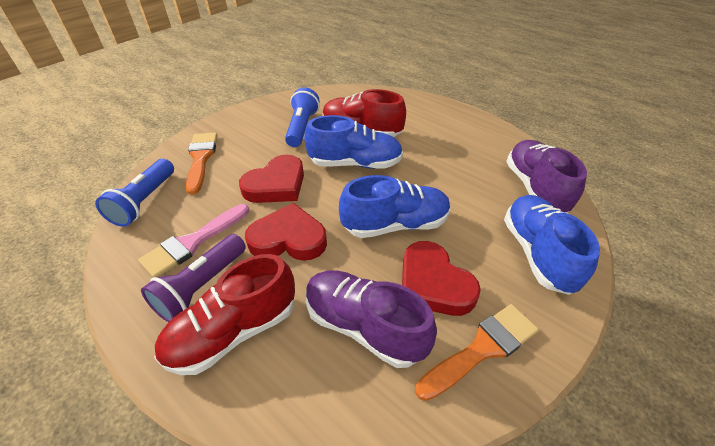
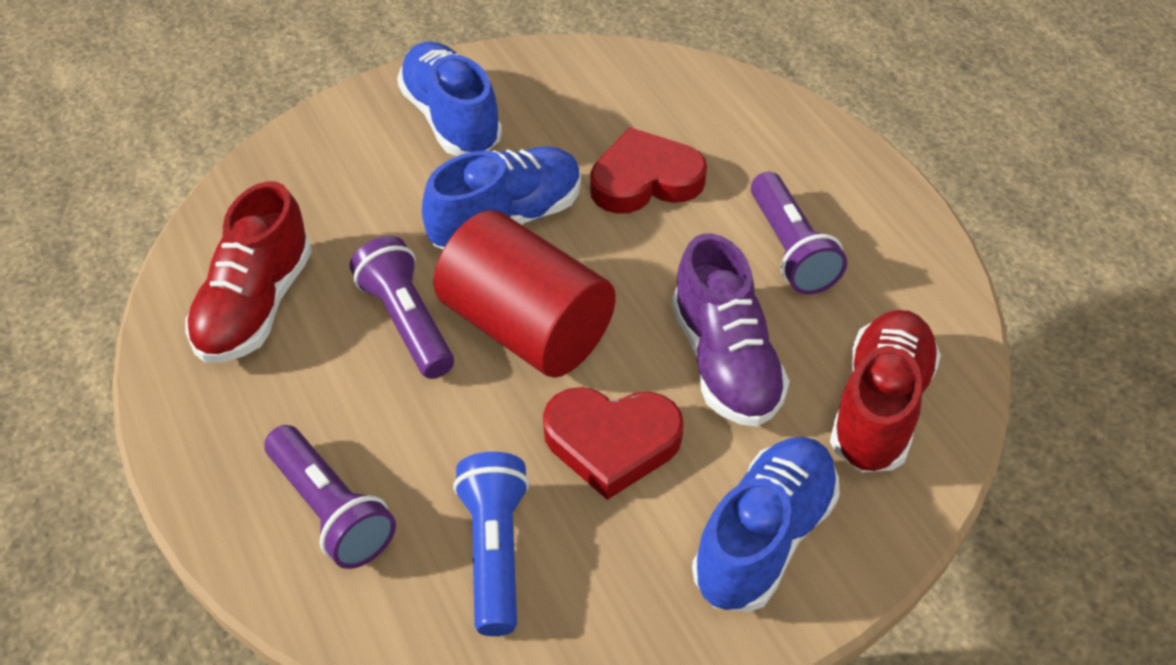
blue flashlight: [95,159,174,227] [285,87,320,147] = 2 -> [453,452,530,636] = 1
orange brush: [186,133,218,195] [415,304,539,401] = 2 -> none = 0
pink brush: [138,204,249,277] = 1 -> none = 0
purple flashlight: [141,234,246,322] = 1 -> [264,425,396,569] [350,236,454,379] [751,171,847,295] = 3
purple shoe: [306,270,437,368] [506,140,587,213] = 2 -> [672,233,790,427] = 1
red cylinder: none = 0 -> [433,210,616,378] = 1
red heart: [239,155,304,203] [245,203,327,261] [402,241,481,316] = 3 -> [543,387,684,500] [590,127,707,214] = 2

